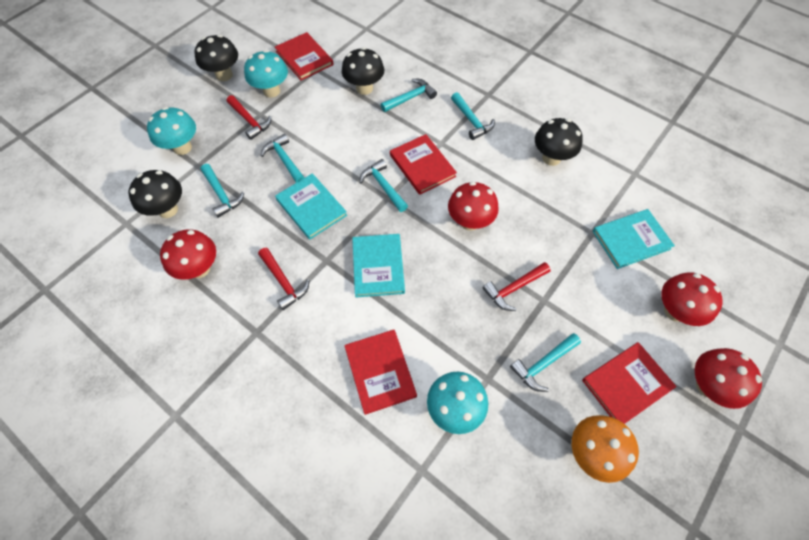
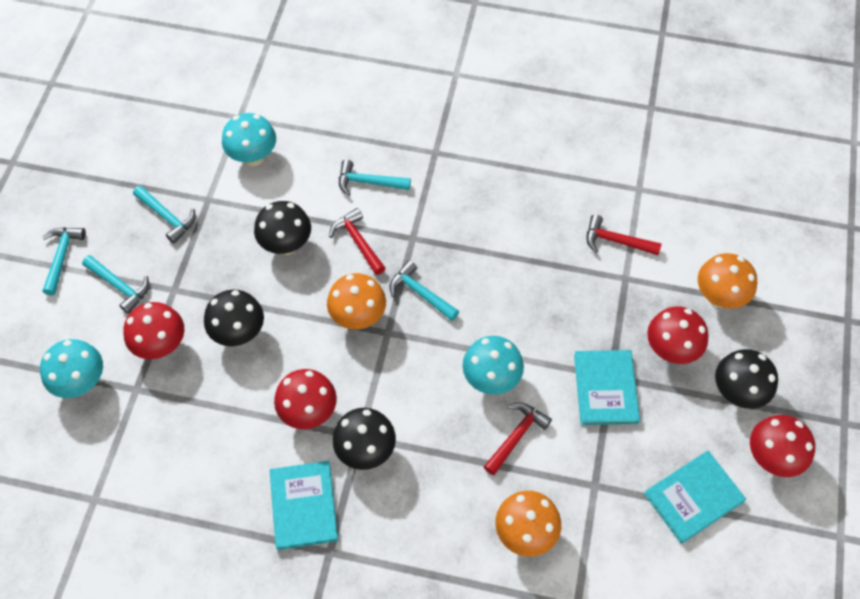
orange mushroom: [572,415,639,483] = 1 -> [327,273,386,329] [495,491,561,557] [698,253,757,309] = 3
red book: [275,32,333,80] [344,330,417,415] [390,134,457,195] [582,342,677,424] = 4 -> none = 0
turquoise hammer: [200,164,244,218] [261,134,305,183] [359,159,408,212] [381,79,437,112] [451,92,495,140] [510,333,581,392] = 6 -> [42,228,86,296] [82,255,149,314] [133,185,196,243] [339,160,411,196] [390,260,459,321] = 5

